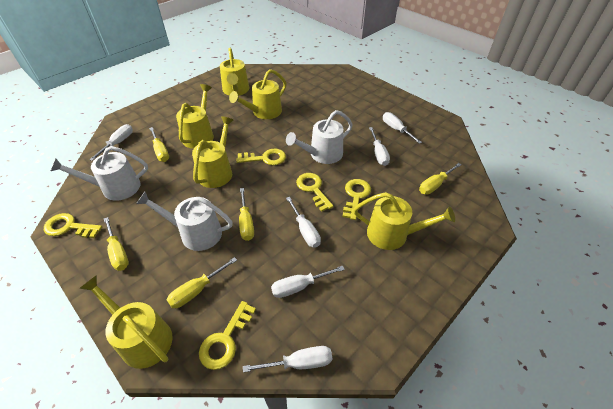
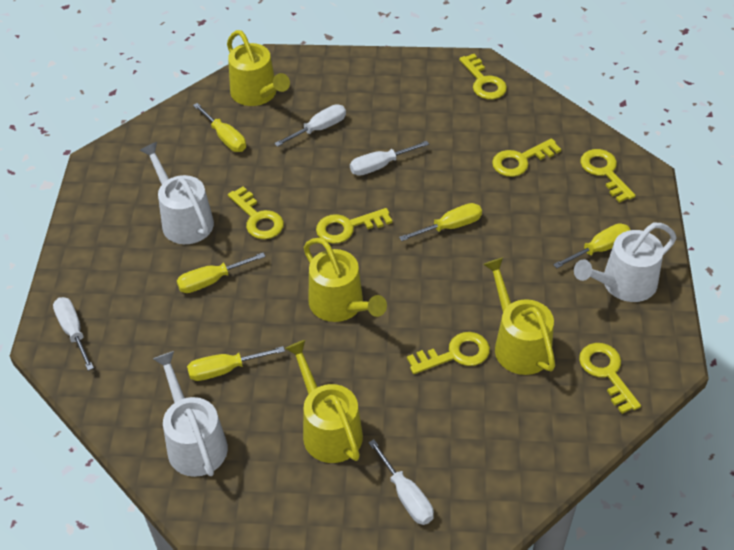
white screwdriver: [89,124,133,161] [243,346,332,372] [271,266,345,298] [286,197,321,248] [369,127,390,166] [383,112,422,144] = 6 -> [53,297,94,371] [274,104,346,147] [350,141,429,176] [368,439,434,525] = 4
yellow key: [44,213,102,238] [199,301,256,370] [237,148,286,165] [296,173,334,212] [342,179,371,220] = 5 -> [228,186,284,239] [316,208,392,244] [407,332,490,374] [459,54,507,99] [492,138,561,177] [579,343,641,414] [580,149,636,203] = 7
yellow watering can: [79,275,173,369] [176,84,214,149] [192,116,233,188] [220,48,249,96] [229,69,287,119] [354,192,455,250] = 6 -> [227,30,290,106] [285,340,363,463] [304,238,387,322] [483,258,555,375] = 4

